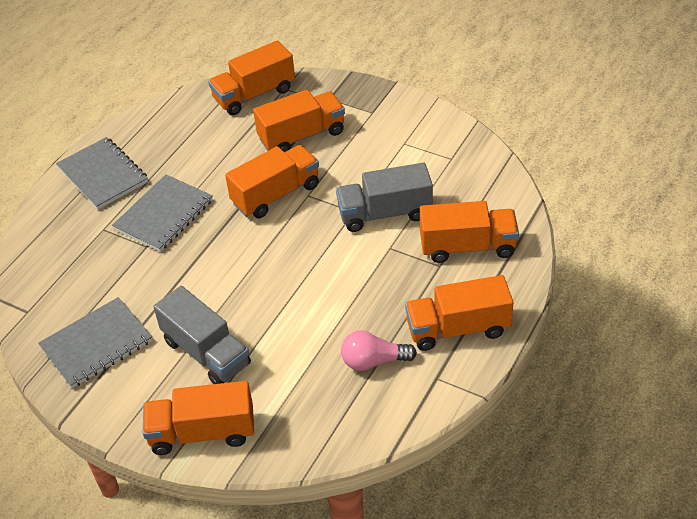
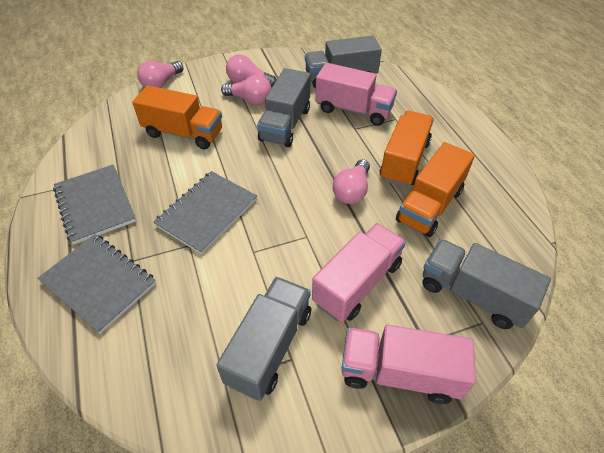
grey truck: [153,286,251,384] [336,163,433,232] = 2 -> [216,277,311,401] [257,68,311,147] [305,36,382,88] [423,239,551,329] = 4
orange truck: [143,381,254,455] [208,40,295,115] [225,145,319,218] [253,90,345,152] [405,275,513,351] [420,201,519,263] = 6 -> [132,85,222,149] [380,111,434,187] [396,142,475,237] = 3
pink light bulb: [341,331,417,371] = 1 -> [137,61,183,88] [221,75,271,105] [226,55,277,87] [333,159,370,204] = 4
pink truck: none = 0 -> [312,223,406,322] [315,63,397,126] [341,325,476,404] = 3

